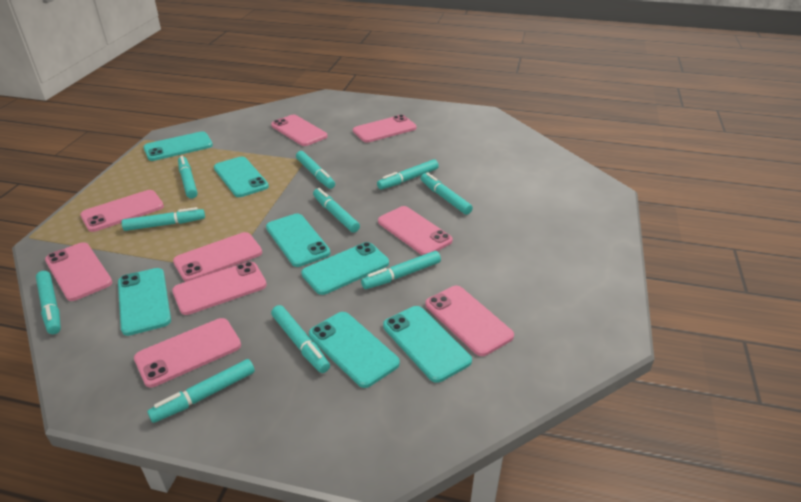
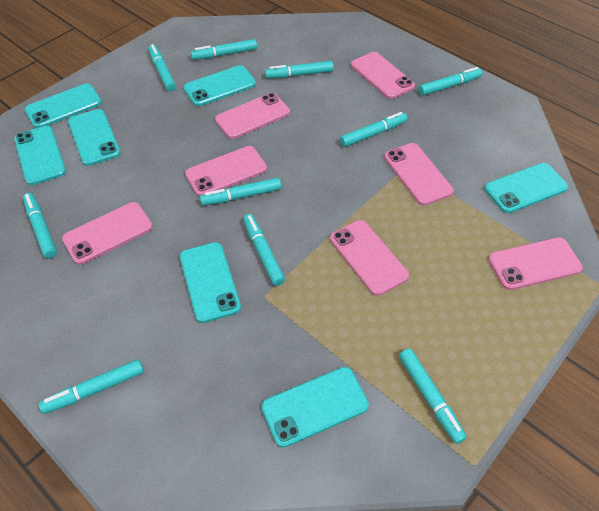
pink phone: [45,242,112,301] [80,190,164,232] [134,318,241,387] [172,262,267,315] [173,232,262,282] [271,115,328,146] [353,115,417,143] [378,206,453,255] [425,286,514,356] = 9 -> [62,202,153,265] [185,146,267,197] [215,93,290,139] [330,220,409,296] [351,52,415,99] [384,143,454,206] [488,237,583,290] = 7

